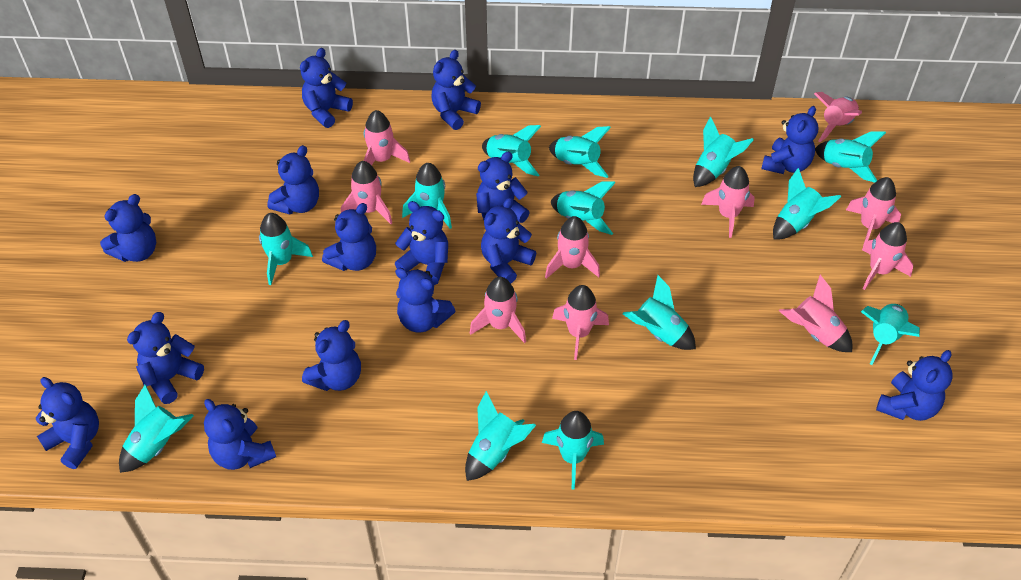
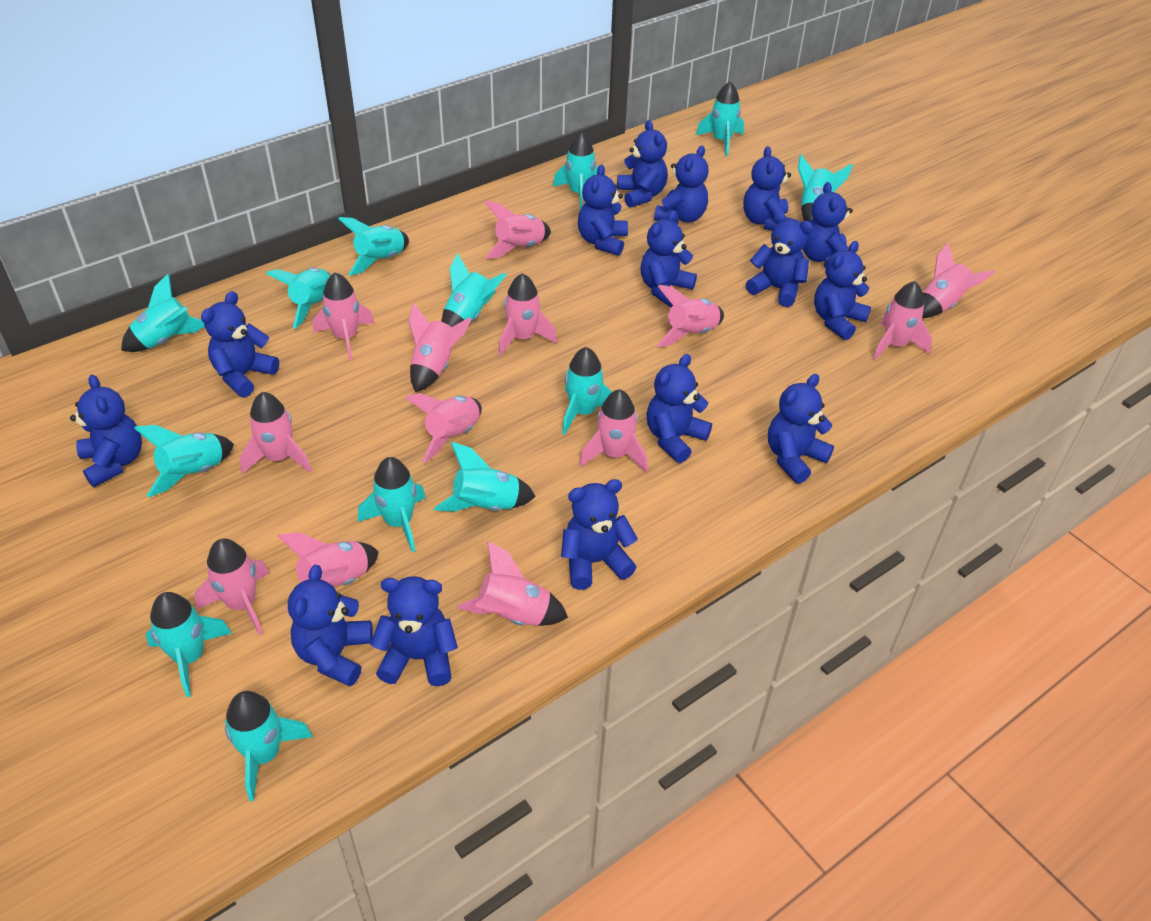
pink rocket: [341,161,392,224] [364,110,410,166] [470,277,526,343] [545,216,600,279] [552,285,609,360] [701,166,755,238] [779,275,852,352] [814,92,862,142] [846,177,901,247] [862,222,913,290] = 10 -> [195,538,269,635] [240,392,312,474] [278,532,379,611] [313,272,374,360] [405,393,482,463] [408,303,472,392] [457,541,568,626] [484,201,551,259] [498,273,557,356] [579,389,648,473] [657,285,724,347] [873,281,932,360] [922,243,995,318] = 13

